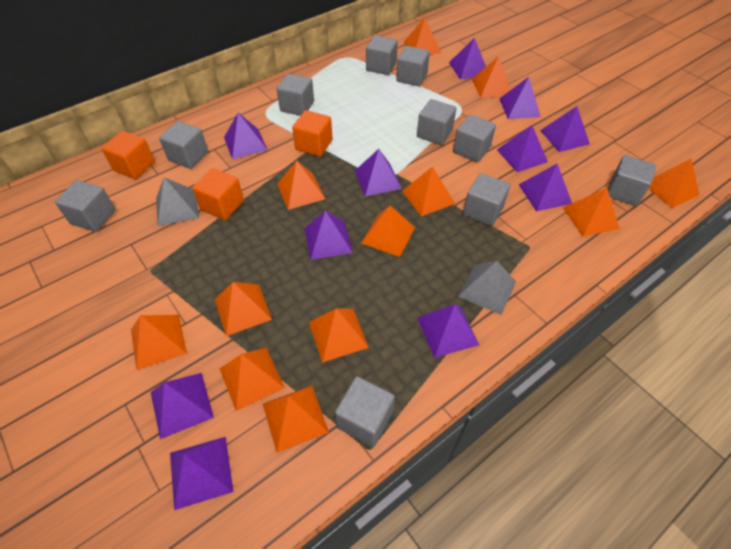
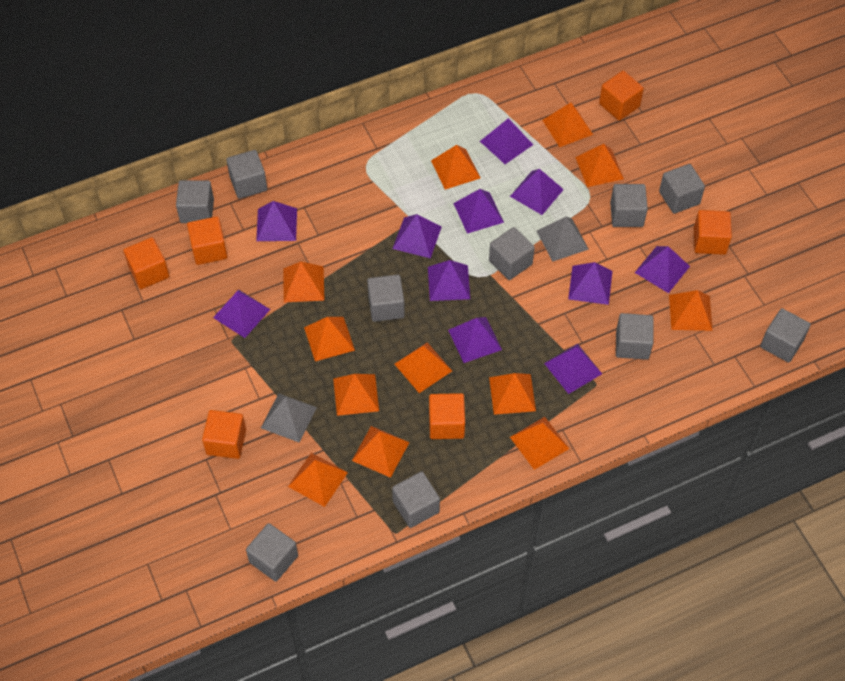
orange cube: [101,131,155,179] [192,168,244,220] [292,110,333,157] = 3 -> [123,237,169,289] [187,216,227,265] [202,410,246,459] [429,393,465,439] [599,71,644,121] [694,210,732,255] = 6

